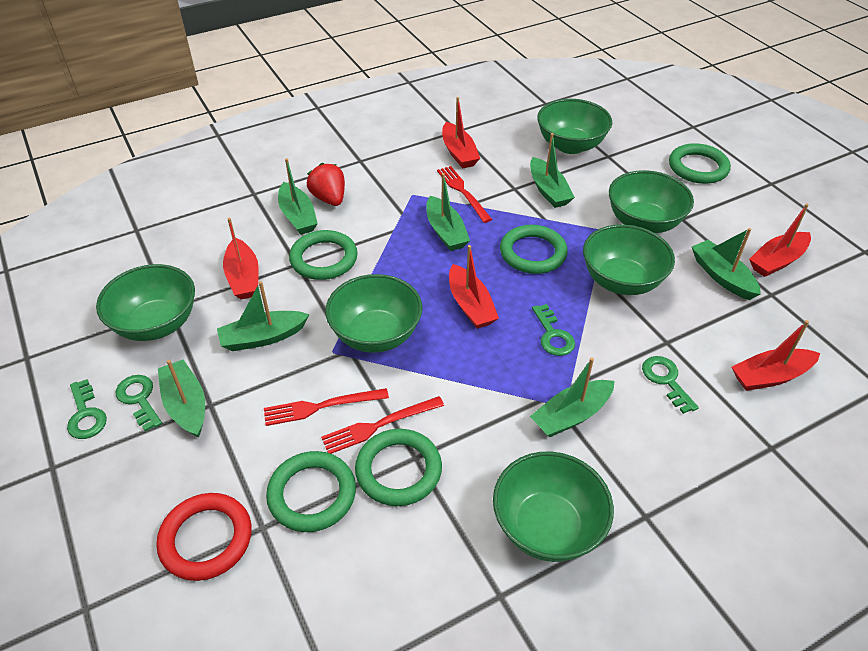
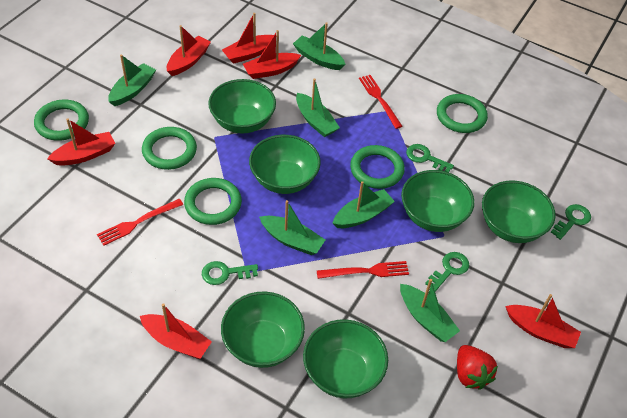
green boat: [158,360,205,438] [217,281,310,351] [278,158,318,235] [426,173,470,251] [530,133,575,208] [530,358,615,437] [692,228,761,300] = 7 -> [108,54,156,106] [259,200,325,255] [293,22,346,70] [296,78,340,137] [332,181,395,228] [400,279,460,342] = 6
red boat: [223,218,259,299] [442,97,480,168] [449,245,499,329] [732,320,820,391] [749,204,811,277] = 5 -> [47,118,115,166] [140,303,212,359] [167,25,211,76] [222,13,274,64] [243,30,301,79] [505,294,581,348] = 6
red ring: [156,493,252,581] = 1 -> none = 0

